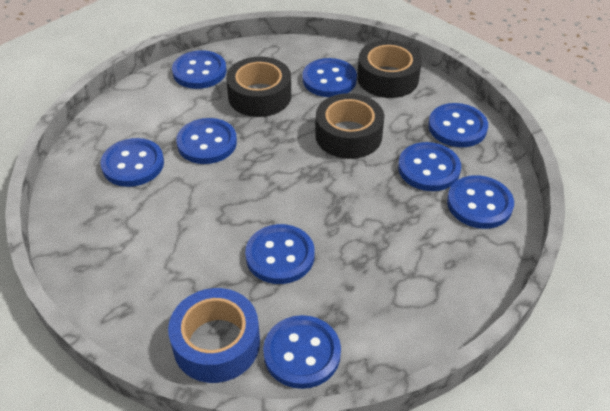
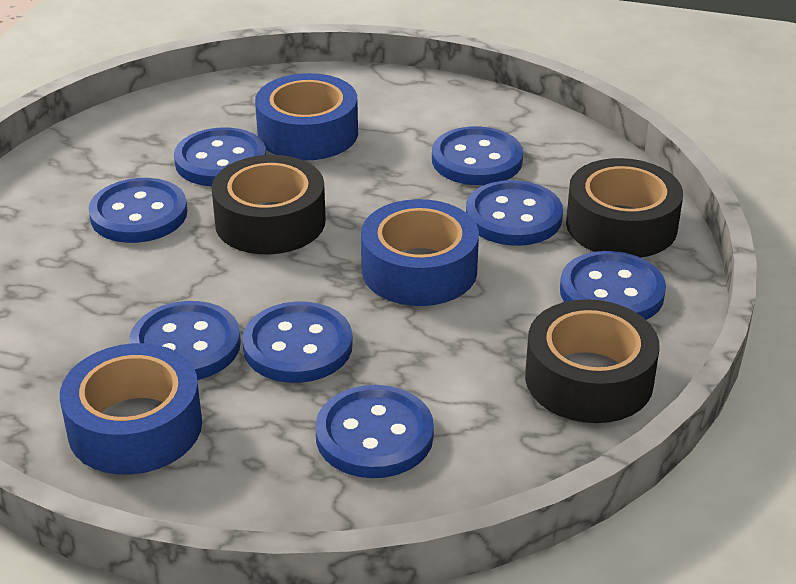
blue button: [100,138,164,187] [172,50,226,89] [176,118,237,164] [245,224,315,284] [263,315,341,389] [303,58,357,97] [398,142,461,191] [428,103,488,147] [447,175,514,229] = 9 -> [89,178,188,243] [129,301,241,380] [174,128,266,186] [242,302,353,383] [315,385,434,478] [432,127,523,185] [466,180,563,246] [560,251,666,320] = 8
blue tape: [168,288,260,383] = 1 -> [60,343,202,475] [255,73,358,161] [361,199,479,306] = 3

